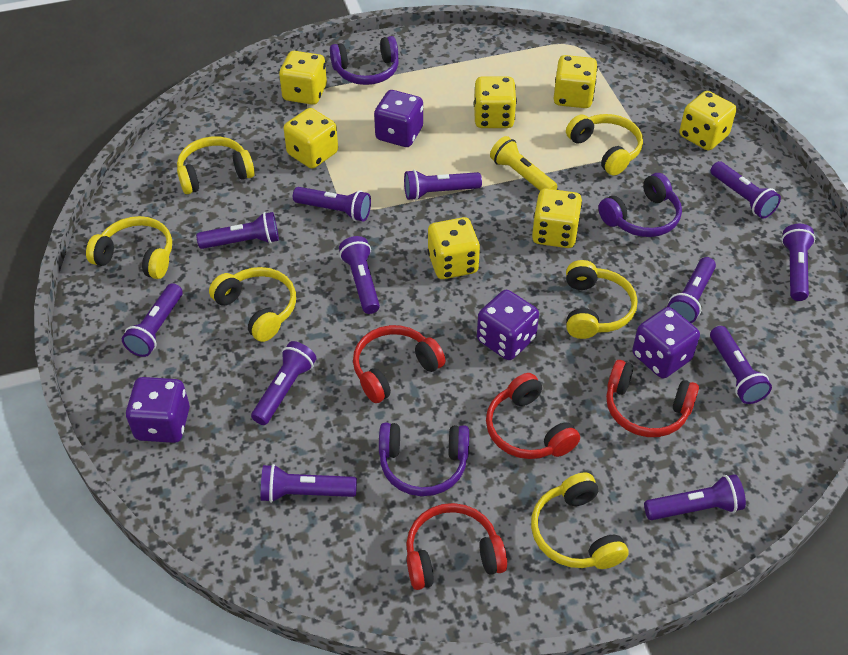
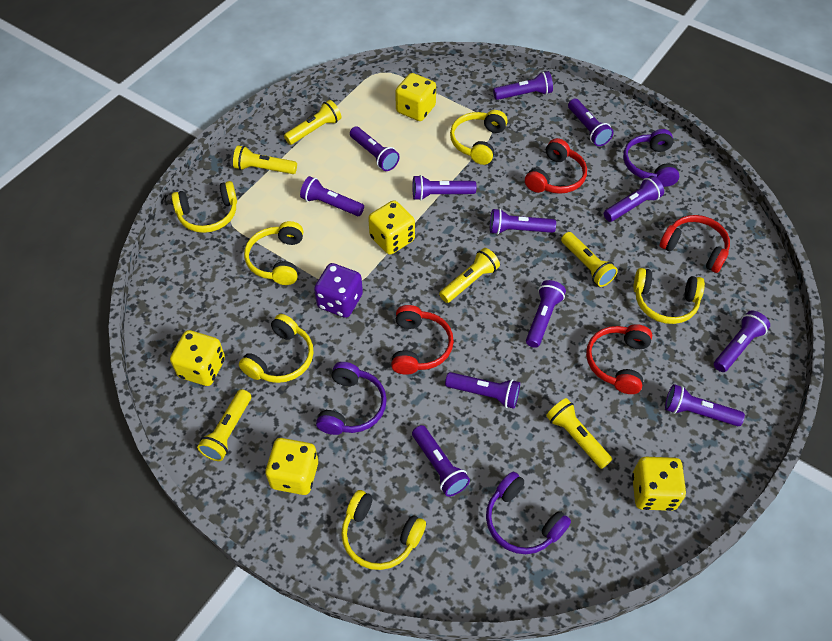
purple dice: [126,377,190,443] [374,90,423,147] [477,290,539,360] [632,307,700,378] = 4 -> [314,263,363,318] = 1
yellow dice: [279,51,327,105] [284,108,338,169] [427,217,480,279] [474,76,517,128] [532,188,582,248] [553,55,598,108] [679,91,737,151] = 7 -> [170,330,225,386] [265,438,318,495] [368,200,415,255] [395,73,436,121] [632,457,686,511] = 5
yellow flashlight: [490,136,557,191] = 1 -> [197,389,251,461] [233,145,297,174] [284,100,341,145] [439,248,500,303] [546,398,612,469] [561,232,618,287] = 6

